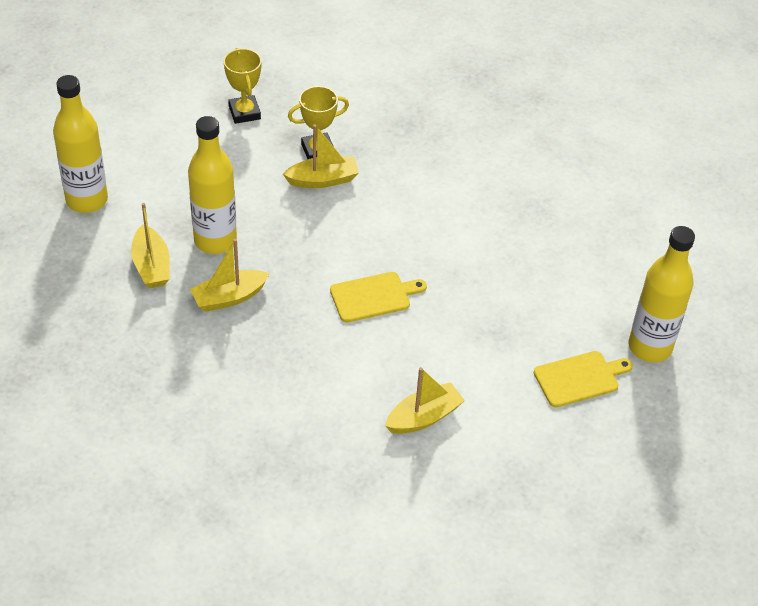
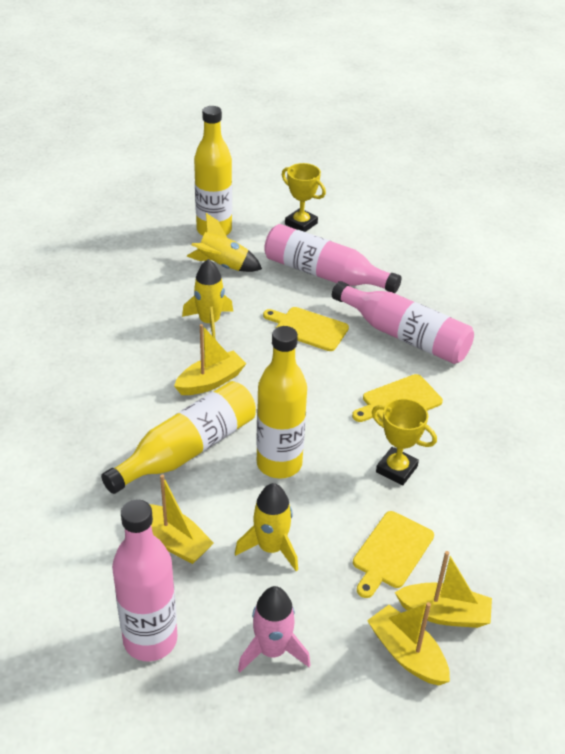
pink bottle: none = 0 -> [112,499,177,661] [264,224,402,293] [332,281,474,364] = 3
pink rocket: none = 0 -> [238,586,310,672] = 1
yellow cutting board: [330,272,427,322] [534,351,633,407] = 2 -> [263,307,349,351] [352,374,443,422] [353,511,434,598] = 3
yellow rocket: none = 0 -> [182,259,233,339] [187,213,262,272] [235,483,298,571] = 3

